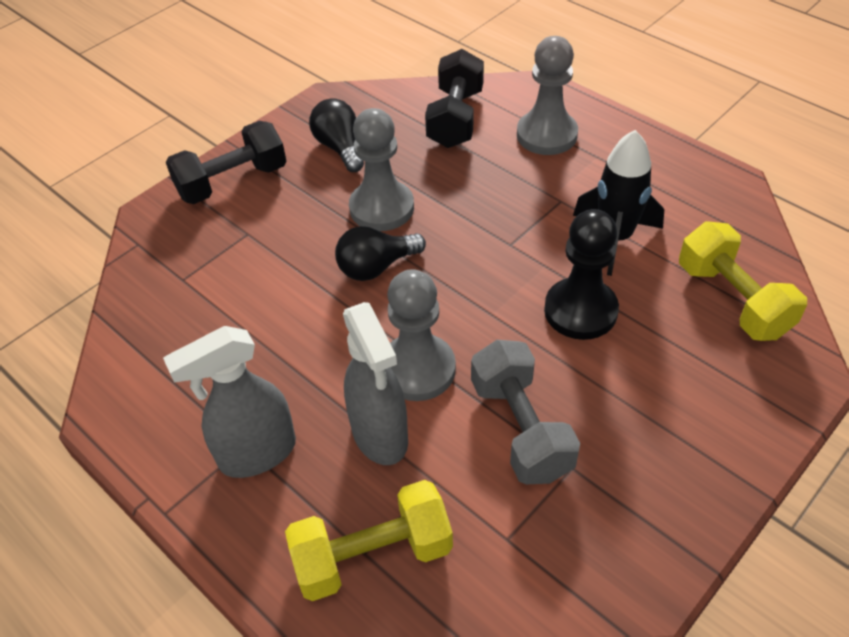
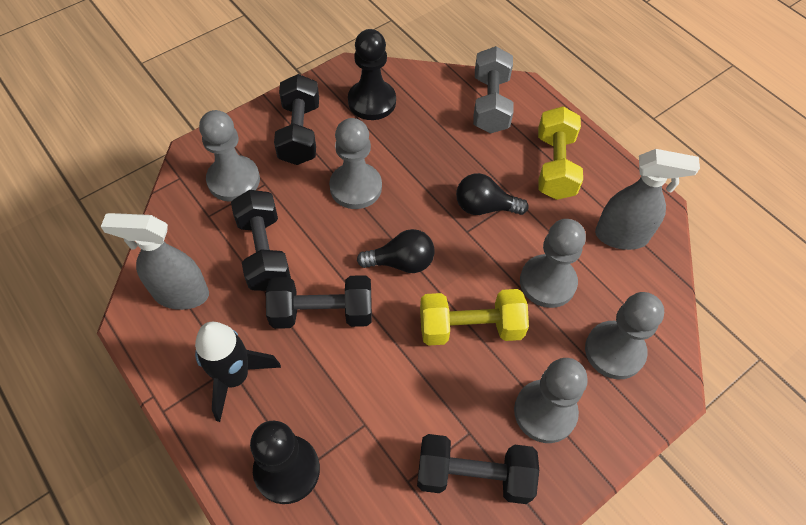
black dumbbell: [166,121,286,204] [425,49,484,148] = 2 -> [231,190,291,291] [266,275,372,329] [274,74,319,165] [417,434,539,504] = 4
black pawn: [544,209,619,340] = 1 -> [250,421,320,504] [348,29,396,120] = 2
grey pawn: [349,108,414,231] [387,269,456,401] [517,36,578,155] = 3 -> [199,110,260,202] [329,118,382,209] [514,358,588,443] [520,219,586,308] [585,292,664,379] = 5

